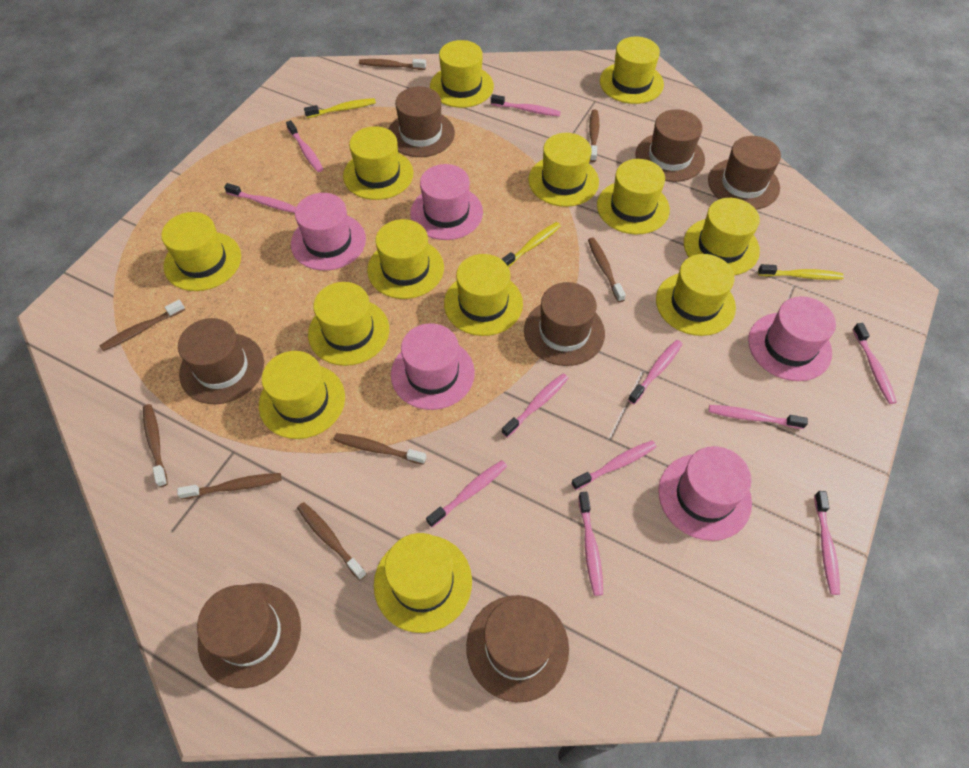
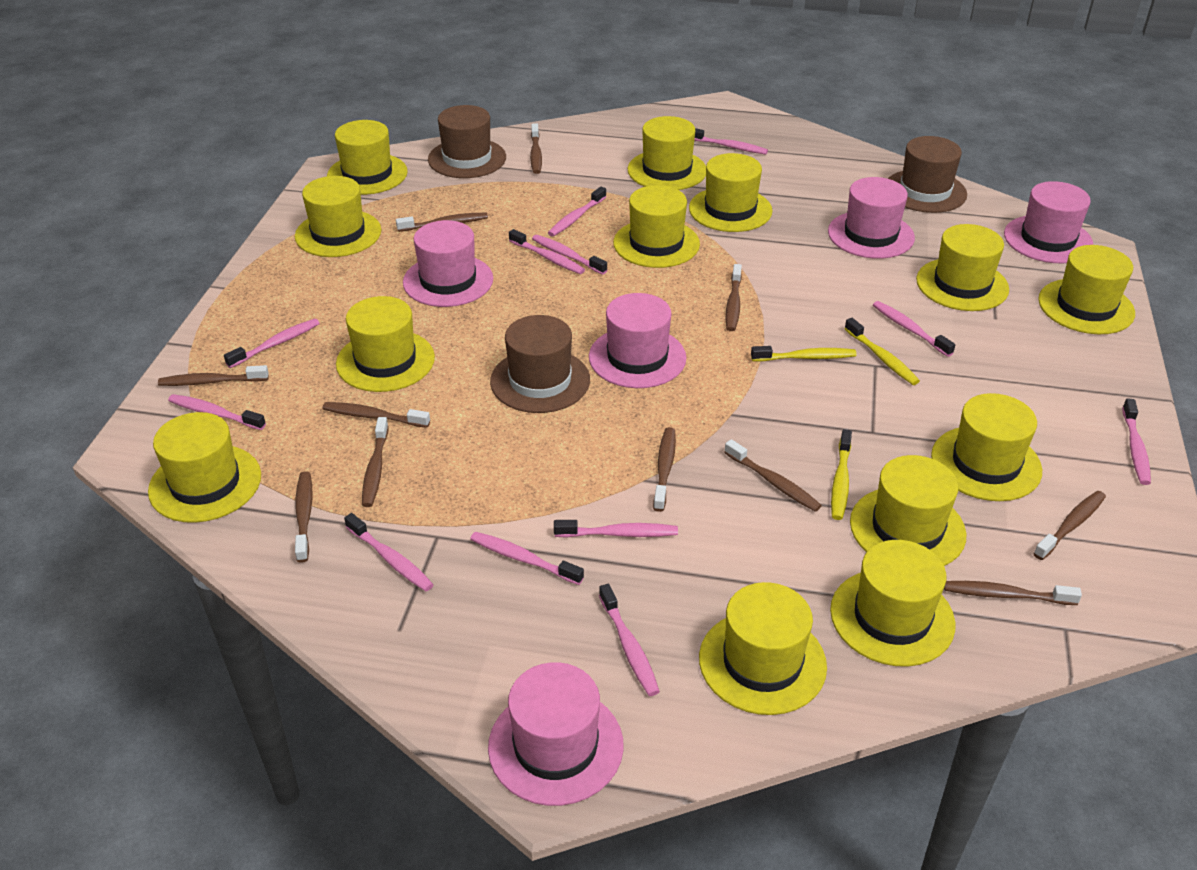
brown hat: [178,318,264,404] [197,583,301,688] [388,87,455,157] [466,595,569,702] [524,282,605,366] [635,109,705,182] [708,136,781,210] = 7 -> [428,105,506,178] [490,315,590,413] [888,136,967,213] = 3
brown toothbrush: [100,300,185,351] [143,404,168,487] [177,473,281,499] [297,502,367,580] [334,433,426,465] [359,59,426,70] [588,238,626,302] [589,110,599,162] = 8 -> [158,365,269,386] [295,471,313,563] [323,402,430,428] [362,417,389,507] [396,213,488,232] [530,124,542,174] [653,427,676,512] [724,439,822,512] [726,264,742,331] [944,581,1082,605] [1033,491,1106,560] = 11
pink toothbrush: [224,183,296,213] [286,120,323,172] [426,460,507,527] [491,94,561,117] [502,373,568,438] [571,440,657,490] [578,492,603,596] [628,340,682,404] [709,405,808,429] [814,491,840,595] [853,323,897,404] = 11 -> [168,394,266,430] [224,319,320,368] [344,513,434,591] [470,532,584,585] [509,229,585,274] [532,235,607,275] [548,187,606,237] [554,520,678,538] [599,584,660,696] [694,128,768,154] [873,301,955,357] [1122,398,1151,485] = 12

